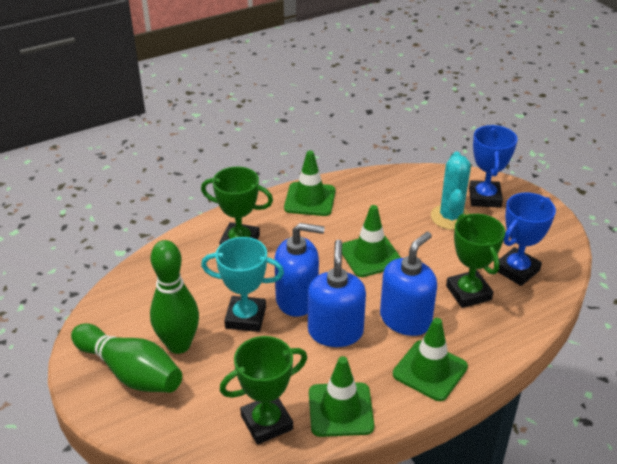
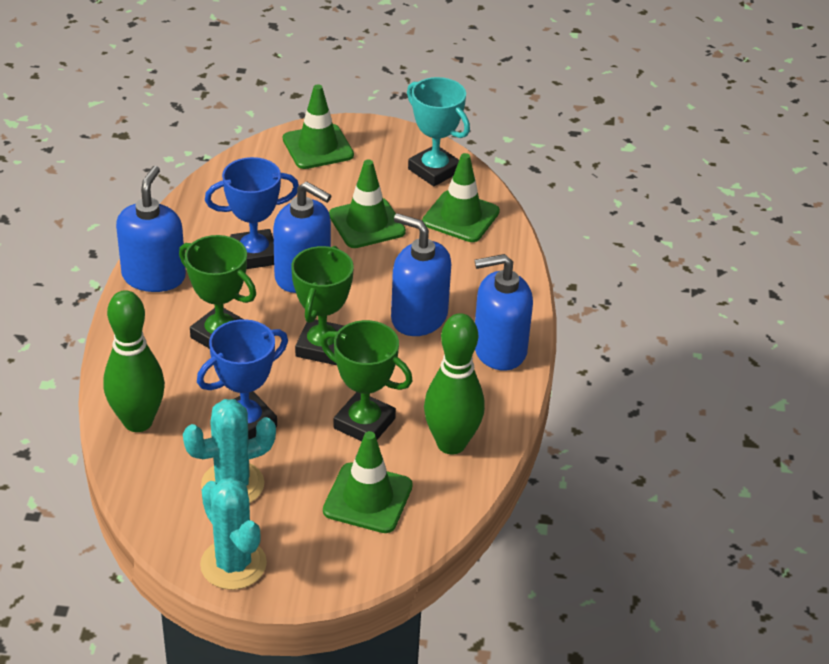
blue soap dispenser: [274,223,325,317] [308,240,366,347] [380,232,437,336] = 3 -> [116,166,186,292] [273,181,331,293] [391,213,451,336] [475,254,533,371] = 4
turquoise cactus: [431,152,471,230] = 1 -> [183,399,276,504] [200,478,267,590] = 2

